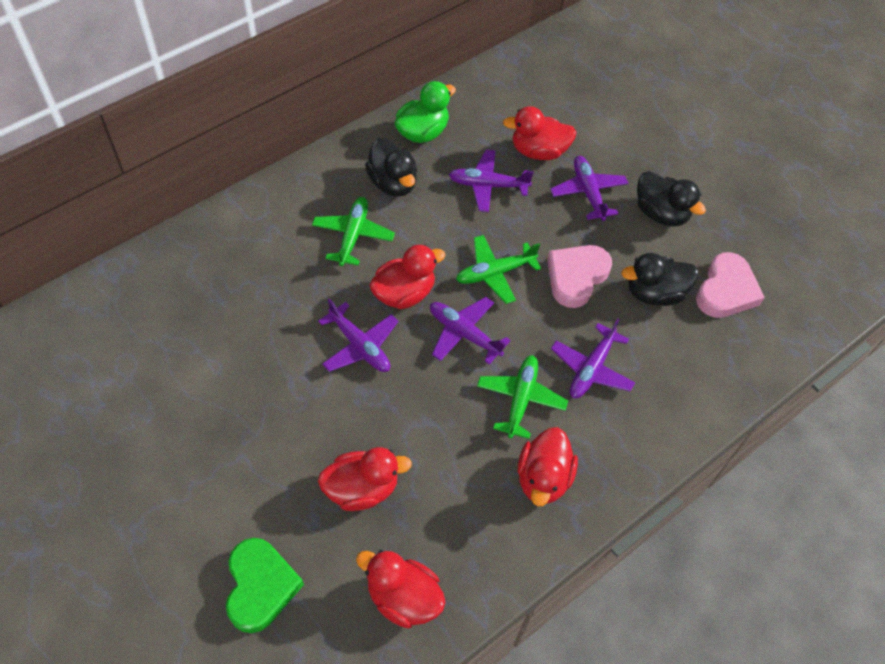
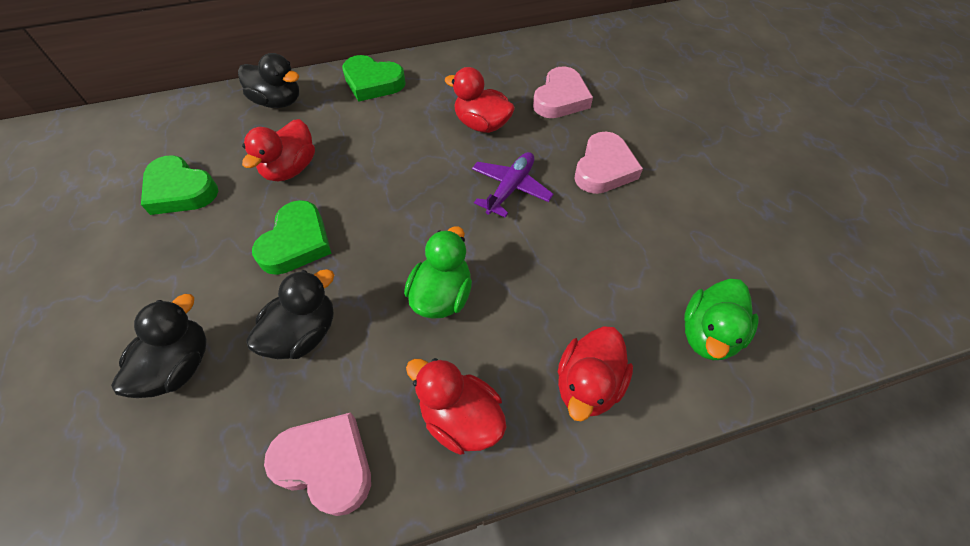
green duck: [395,81,456,143] = 1 -> [404,226,472,319] [684,279,758,360] = 2
green heart: [226,538,304,633] = 1 -> [141,155,218,215] [252,200,332,275] [342,55,406,102] = 3
green plane: [312,197,395,266] [456,235,541,304] [477,355,568,439] = 3 -> none = 0
pink heart: [547,245,612,308] [696,252,765,318] = 2 -> [264,412,371,516] [533,66,593,118] [574,132,643,194] = 3
purple plane: [318,298,398,372] [430,297,511,365] [449,149,534,212] [550,156,628,221] [551,319,635,398] = 5 -> [472,152,554,218] = 1
red duck: [318,447,412,511] [356,550,445,628] [369,244,446,309] [503,106,577,160] [518,427,578,506] = 5 -> [242,119,315,181] [406,358,507,455] [444,67,515,133] [558,326,633,422] = 4

